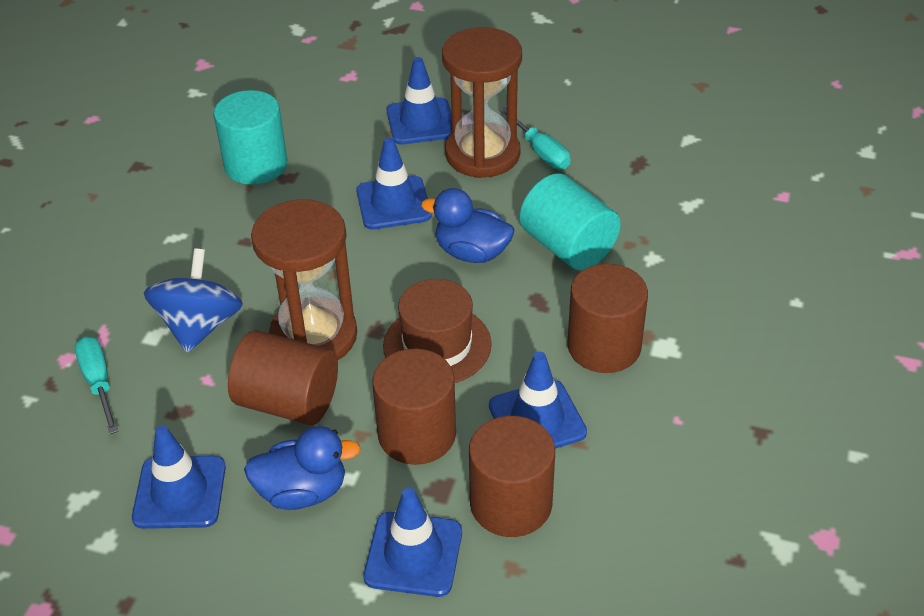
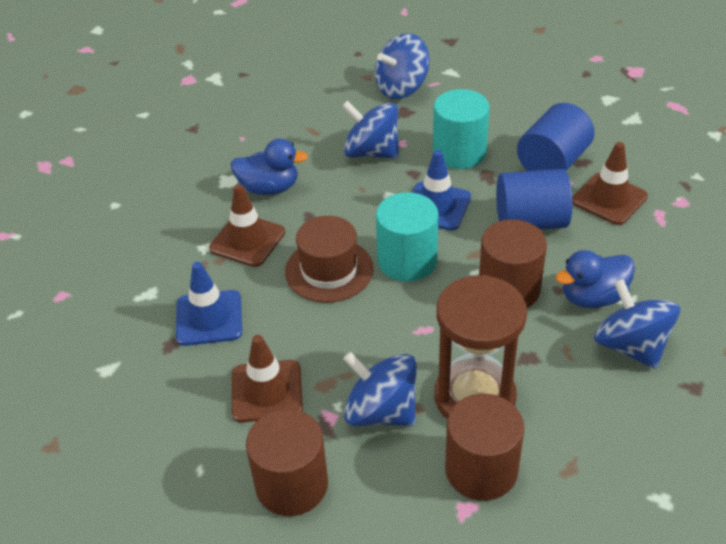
blue cylinder: none = 0 -> [496,169,572,230] [517,103,594,171] = 2
blue spinning top: [144,248,243,353] = 1 -> [342,101,399,159] [343,352,417,426] [375,33,430,99] [594,279,680,369] = 4
blue traffic cone: [132,426,226,529] [356,137,432,230] [363,488,462,597] [387,57,452,145] [489,351,587,449] = 5 -> [176,262,242,346] [412,150,471,231] = 2
brown cylinder: [228,330,338,425] [372,349,456,465] [469,416,555,537] [567,264,648,373] = 4 -> [246,409,328,516] [445,394,524,501] [479,219,547,308] = 3
brown hourglass: [251,199,357,360] [442,27,522,178] = 2 -> [435,275,527,419] = 1
brown traffic cone: none = 0 -> [209,184,285,267] [232,335,303,423] [572,142,648,225] = 3
turquoise screwdriver: [75,336,118,434] [499,107,570,169] = 2 -> none = 0

